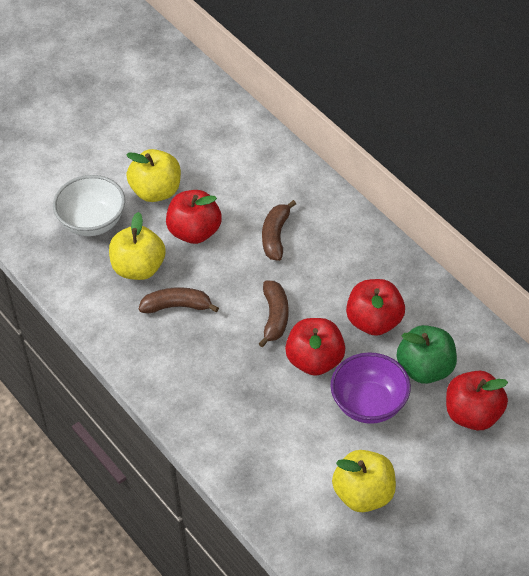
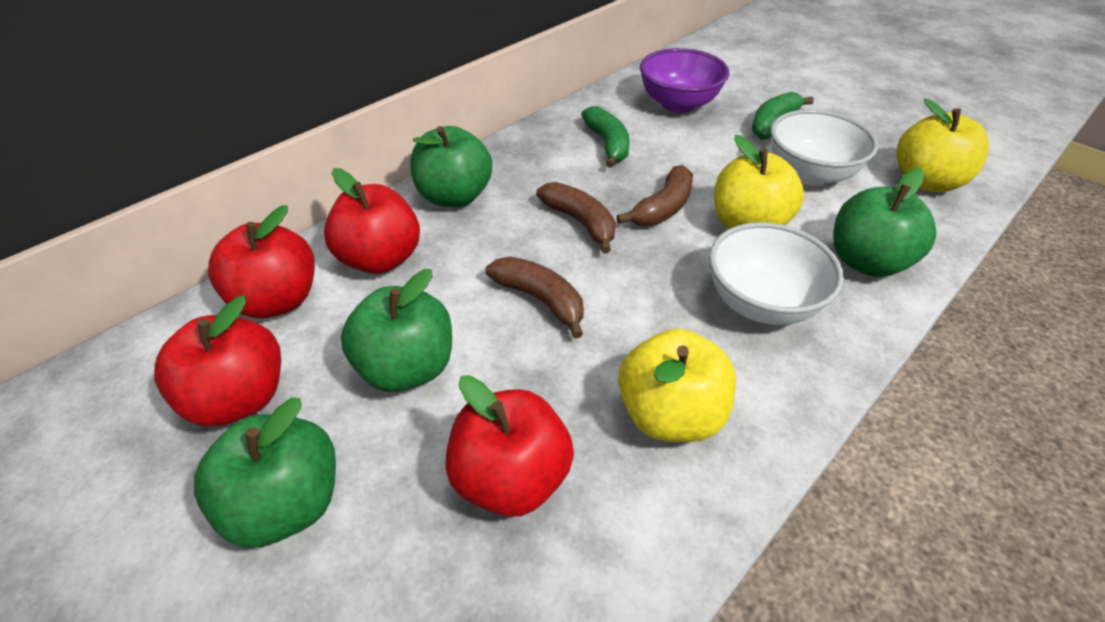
green apple: [397,325,457,384] = 1 -> [194,398,336,548] [341,269,452,392] [410,126,492,207] [833,168,936,277] = 4
green banana: none = 0 -> [581,106,630,168] [752,92,814,140] = 2
white bowl: [53,175,125,236] = 1 -> [709,222,844,325] [770,109,878,186] = 2

